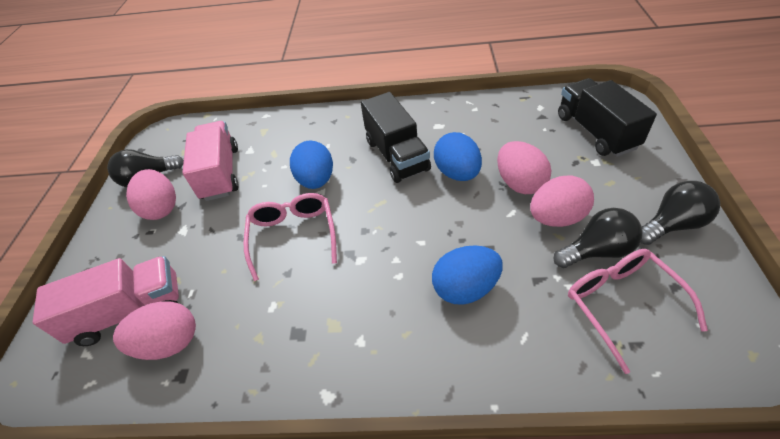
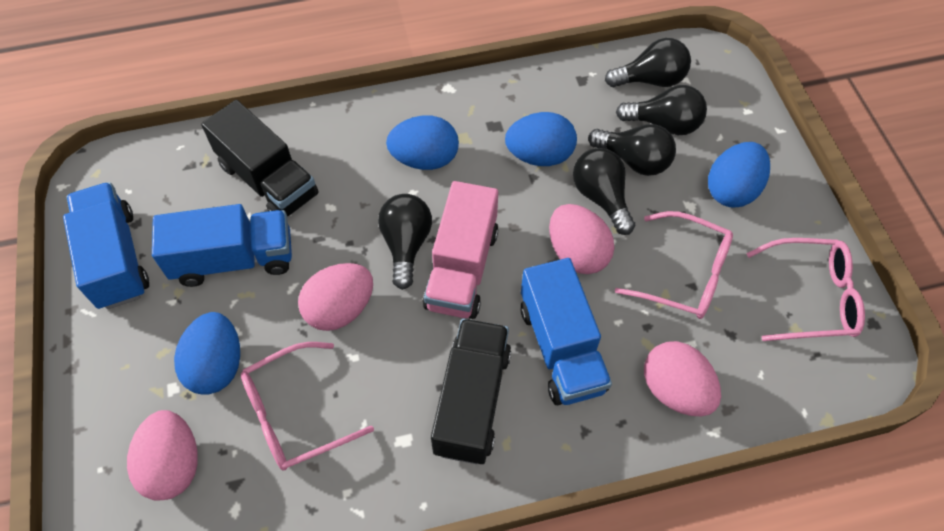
black light bulb: [107,149,184,187] [553,208,642,268] [640,181,720,245] = 3 -> [378,194,432,290] [573,148,635,235] [588,124,676,176] [605,38,691,87] [616,85,707,135] = 5
blue egg: [290,140,333,189] [432,245,503,305] [434,132,482,181] = 3 -> [174,312,240,395] [386,115,459,170] [505,112,577,166] [708,142,770,207] = 4
blue truck: none = 0 -> [63,182,149,309] [152,204,292,287] [521,258,612,405] = 3
pink glasses: [244,193,337,281] [568,249,708,374] = 2 -> [241,342,374,471] [615,211,733,319] [746,238,865,341] = 3
pink truck: [33,256,179,346] [182,121,238,201] = 2 -> [423,181,498,319] = 1

